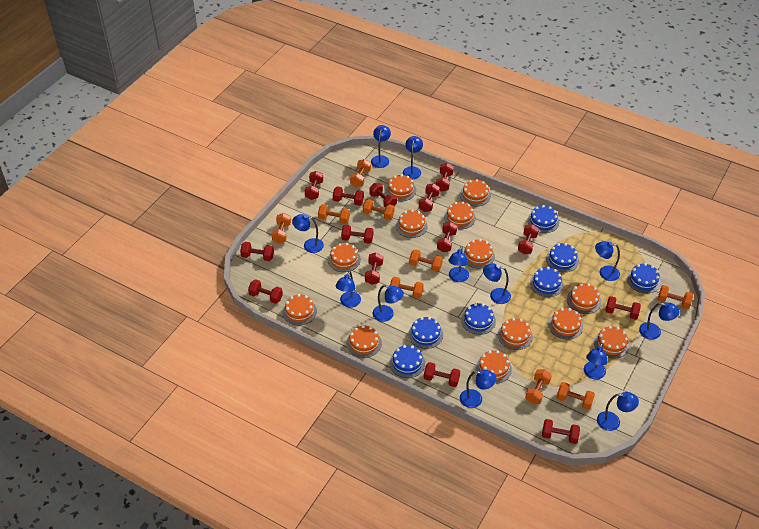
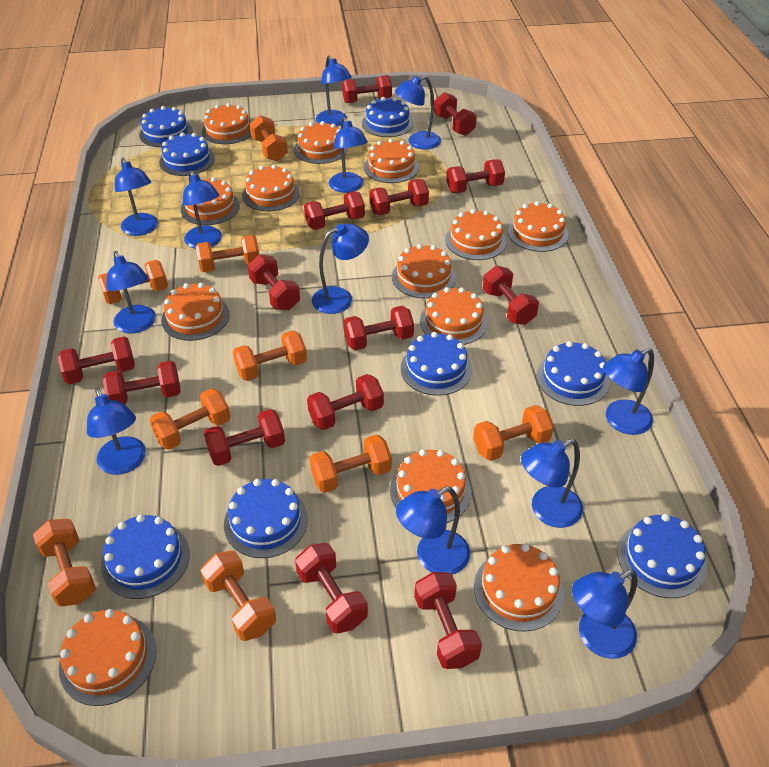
blue cake: [390,345,425,378] [408,317,443,349] [461,303,496,335] [527,205,559,233] [530,267,564,297] [546,243,579,272] [627,263,661,293] = 7 -> [101,514,190,599] [139,106,193,147] [159,132,215,176] [224,479,308,558] [362,97,413,137] [401,332,472,396] [537,341,610,406] [618,514,707,598] = 8

